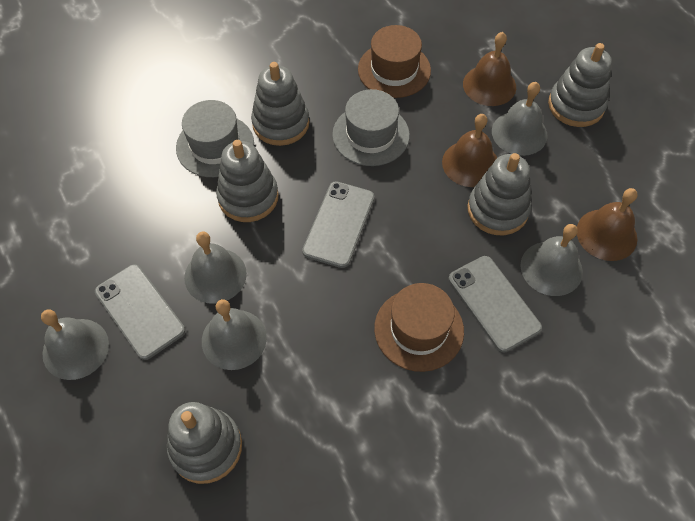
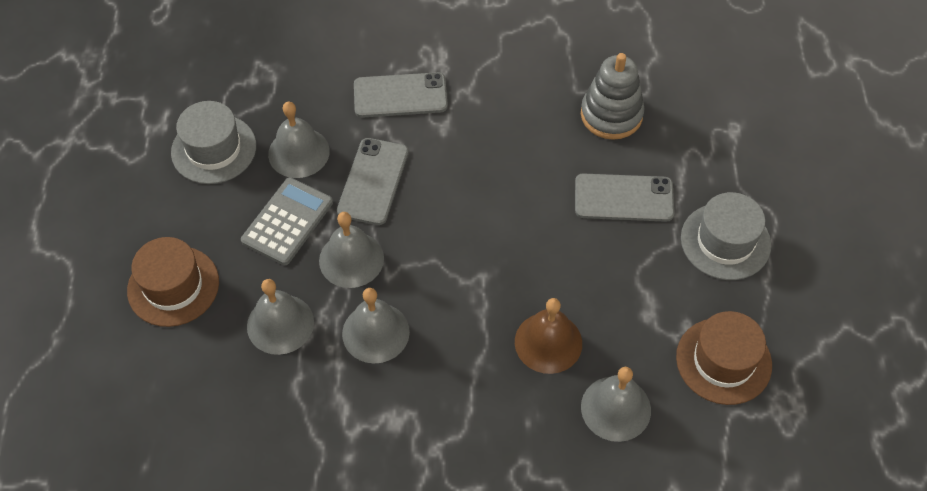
brown bell: [442,114,497,187] [463,32,516,106] [577,188,638,261] = 3 -> [515,298,582,374] = 1
grey calculator: none = 0 -> [241,177,333,265] = 1
grey stacking toy: [167,402,242,484] [216,140,279,222] [251,62,309,146] [468,153,531,235] [548,43,612,127] = 5 -> [581,53,645,140] = 1

